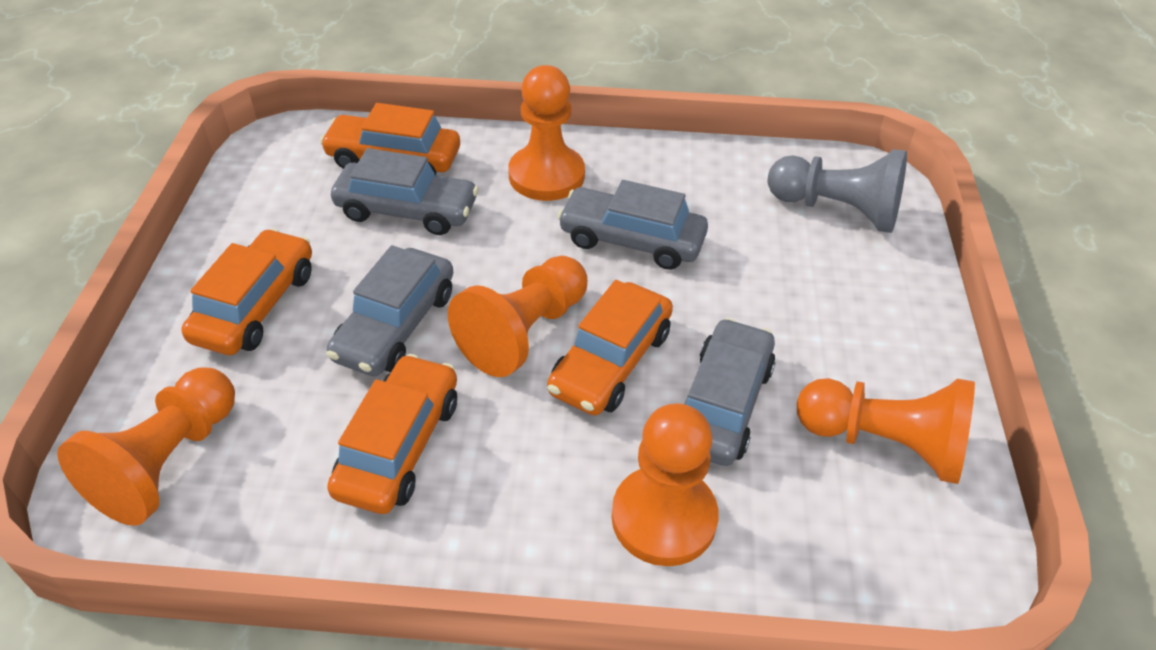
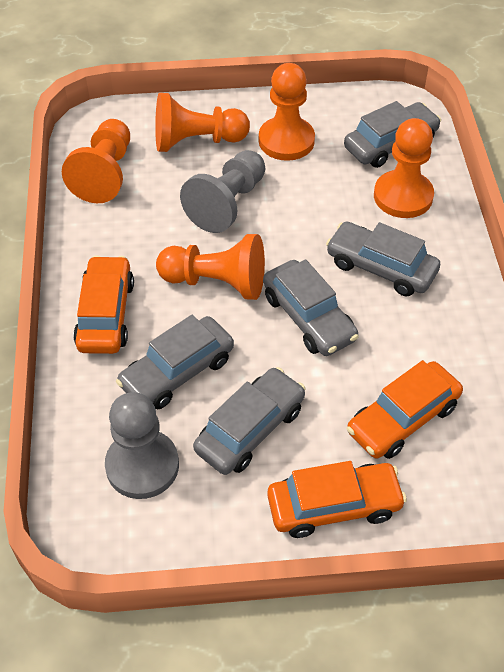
grey car: [326,245,453,376] [331,148,479,235] [557,180,708,270] [685,318,776,466] = 4 -> [116,315,234,409] [193,367,306,475] [263,260,359,356] [326,222,440,296] [344,101,441,168] = 5
grey pawn: [768,149,907,233] = 1 -> [105,392,179,499] [180,150,265,233] = 2
orange car: [181,229,312,355] [320,103,460,175] [327,354,457,514] [547,280,673,416] = 4 -> [73,255,134,354] [267,461,407,538] [347,360,463,459] = 3

